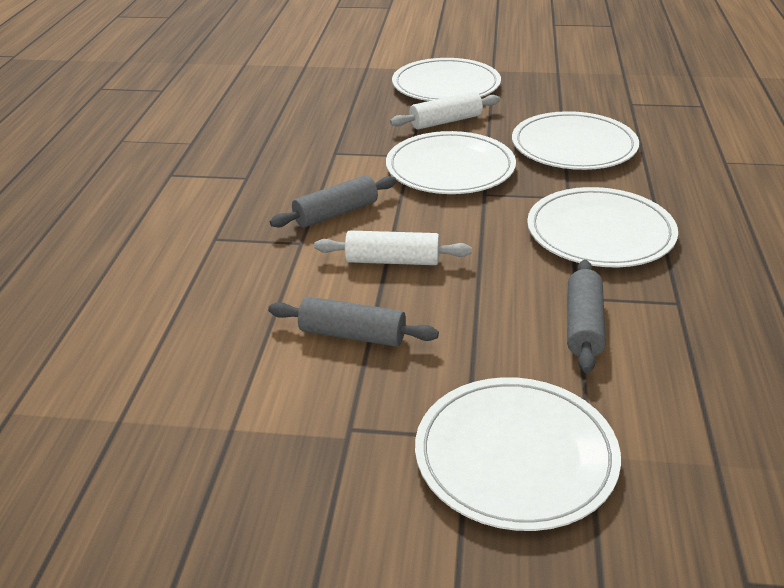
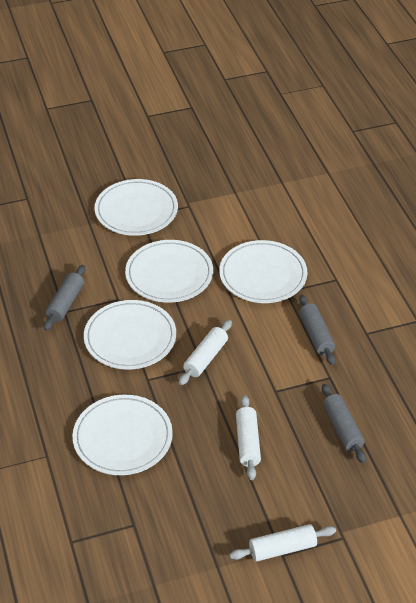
white rolling pin: [314,230,472,265] [390,92,500,129] = 2 -> [179,320,232,385] [229,524,336,562] [236,395,261,480] = 3

